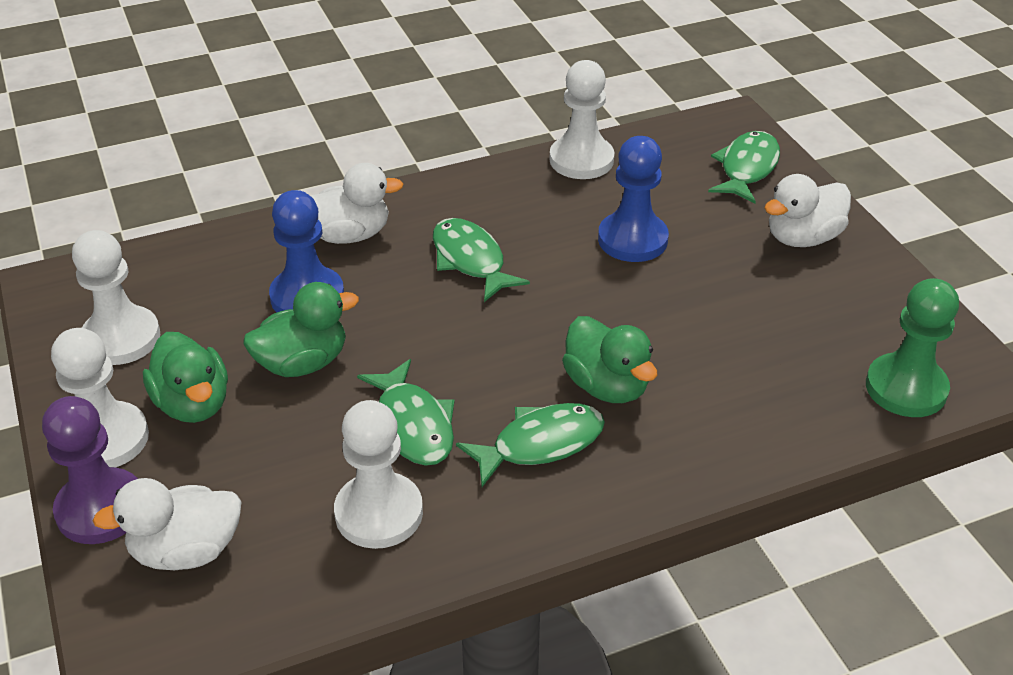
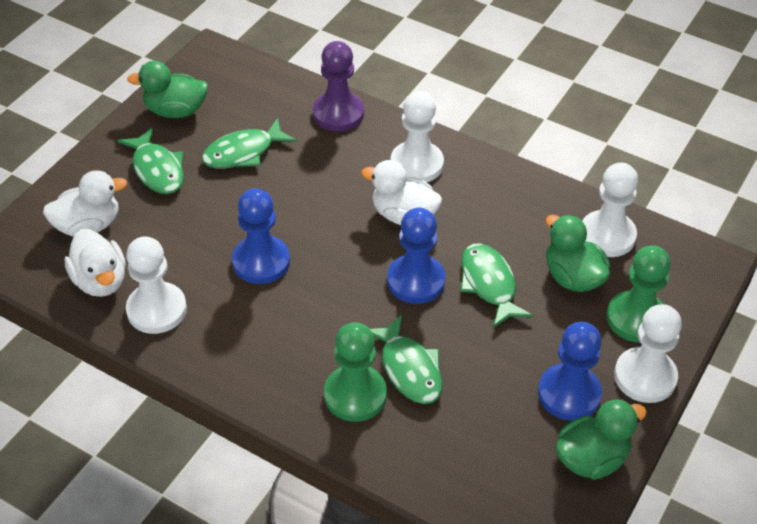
blue pawn: [269,190,344,313] [598,136,669,262] = 2 -> [232,188,290,284] [387,208,445,304] [538,322,602,421] = 3
green pawn: [866,278,959,417] = 1 -> [324,322,387,422] [607,245,671,343] = 2

